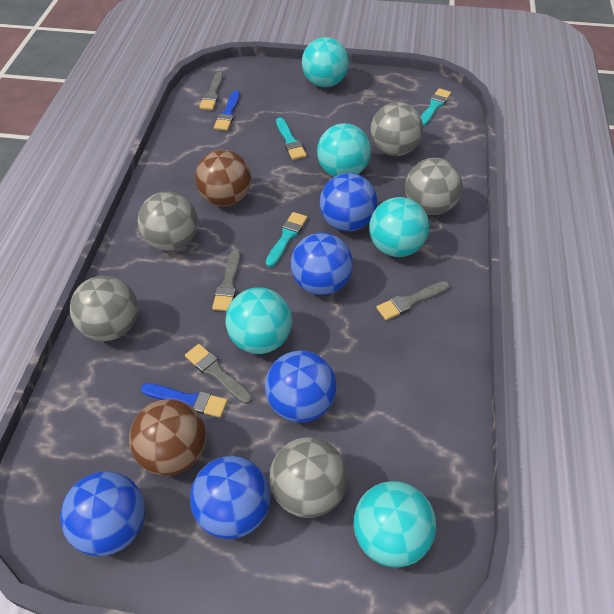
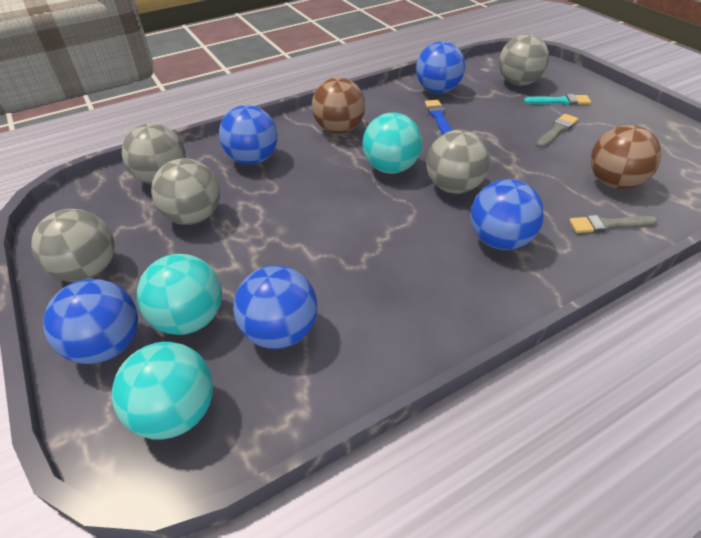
blue brush: [141,383,228,418] [214,91,240,131] = 2 -> [425,100,452,134] = 1
grey brush: [185,344,252,404] [199,72,223,110] [212,250,241,311] [376,281,449,320] = 4 -> [536,114,578,148] [569,215,658,233] = 2
turquoise ball: [226,287,292,354] [302,37,349,87] [317,123,371,177] [353,481,436,568] [369,197,429,257] = 5 -> [112,342,213,440] [137,254,222,335] [363,113,422,174] = 3
turquoise brush: [266,212,307,267] [276,118,307,160] [421,88,451,126] = 3 -> [524,94,591,105] = 1

